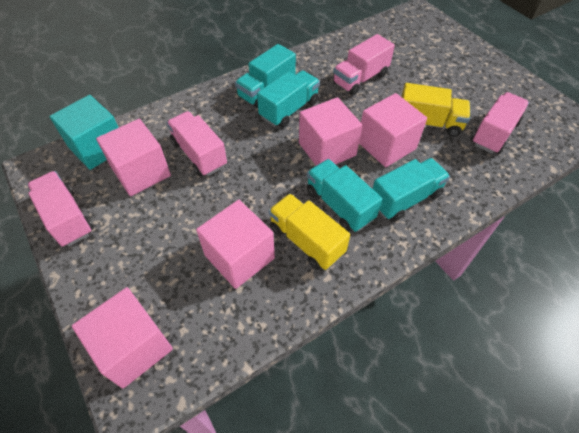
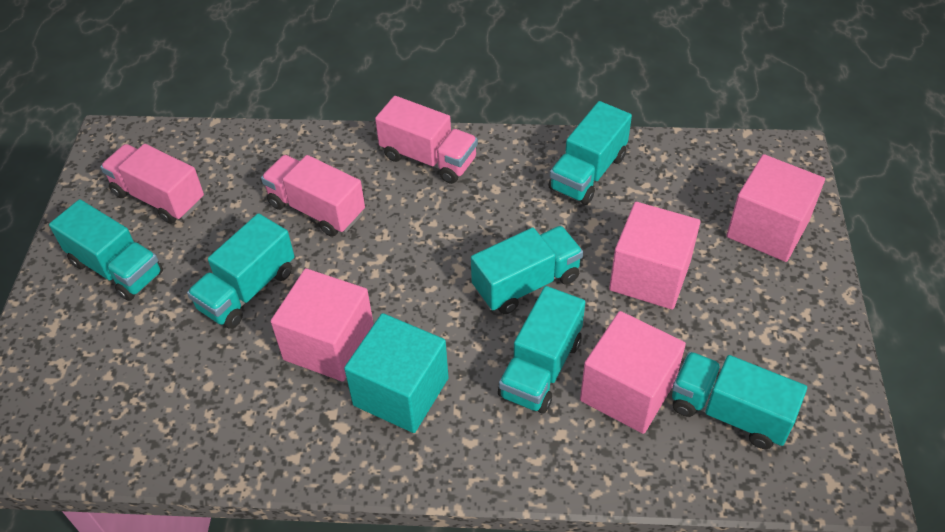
pink cube: [72,287,173,389] [96,119,171,196] [196,200,275,289] [299,97,362,166] [359,93,427,167] = 5 -> [271,268,374,381] [580,311,686,434] [609,202,700,310] [726,154,825,262] = 4
pink truck: [27,171,93,247] [166,111,227,176] [333,34,395,95] [471,92,529,154] = 4 -> [100,144,204,224] [261,155,365,237] [375,96,478,184] = 3
turquoise truck: [235,44,296,108] [257,70,320,128] [306,159,382,232] [372,158,450,221] = 4 -> [49,199,163,301] [187,213,295,329] [471,226,583,314] [498,286,585,413] [548,101,632,205] [672,352,807,449] = 6
yellow truck: [269,194,350,270] [401,83,470,137] = 2 -> none = 0

